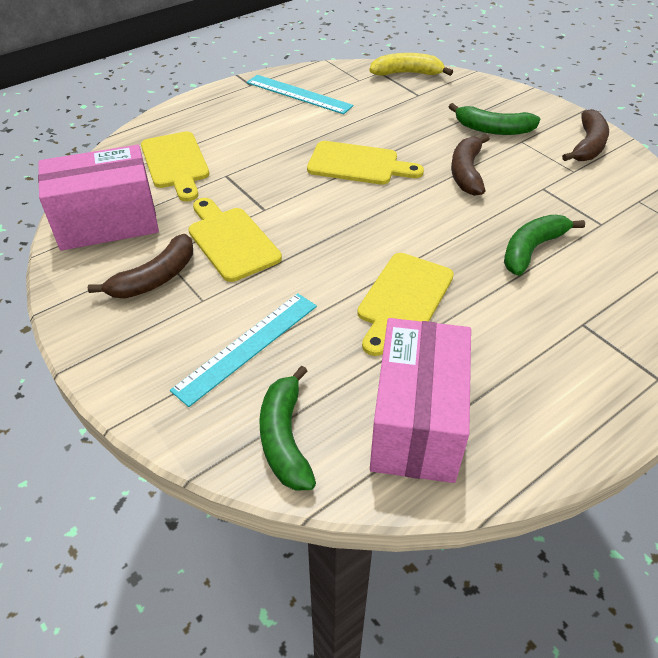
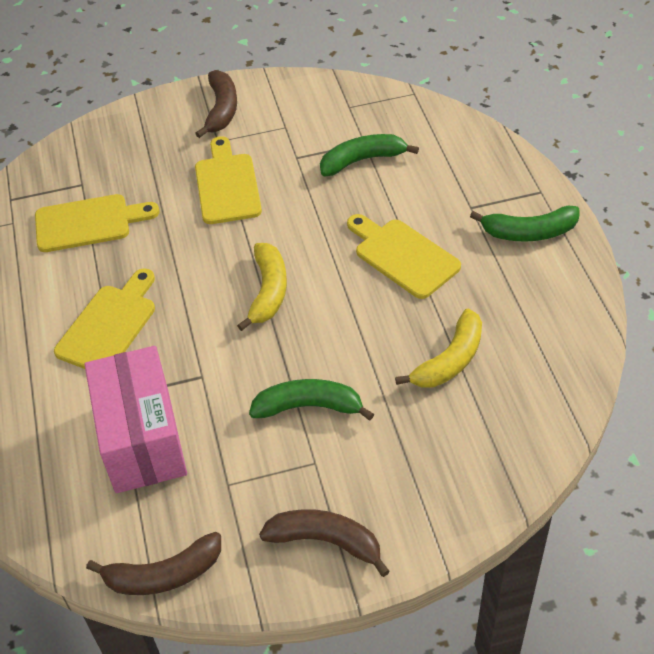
pink box: [38,145,159,251] [370,318,471,483] = 2 -> [84,346,187,493] = 1
turquoise ruler: [170,293,317,407] [247,75,353,114] = 2 -> none = 0
yellow banana: [369,53,453,76] = 1 -> [237,243,287,331] [395,309,482,388] = 2

